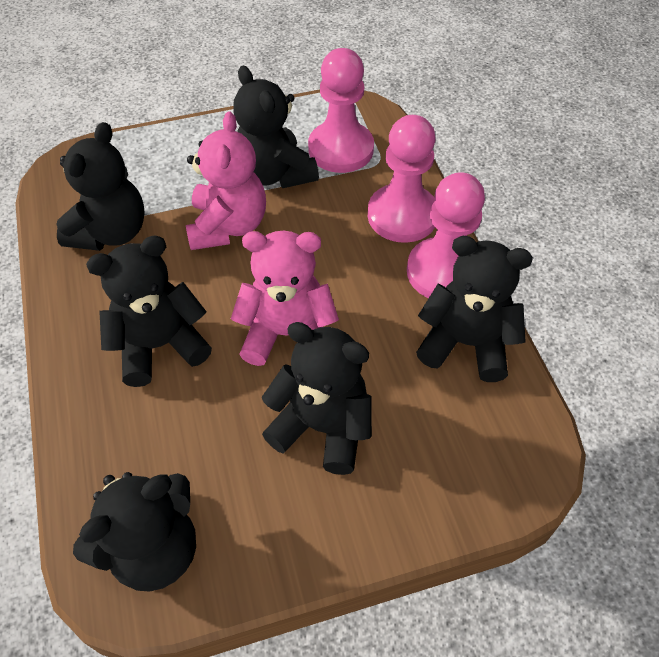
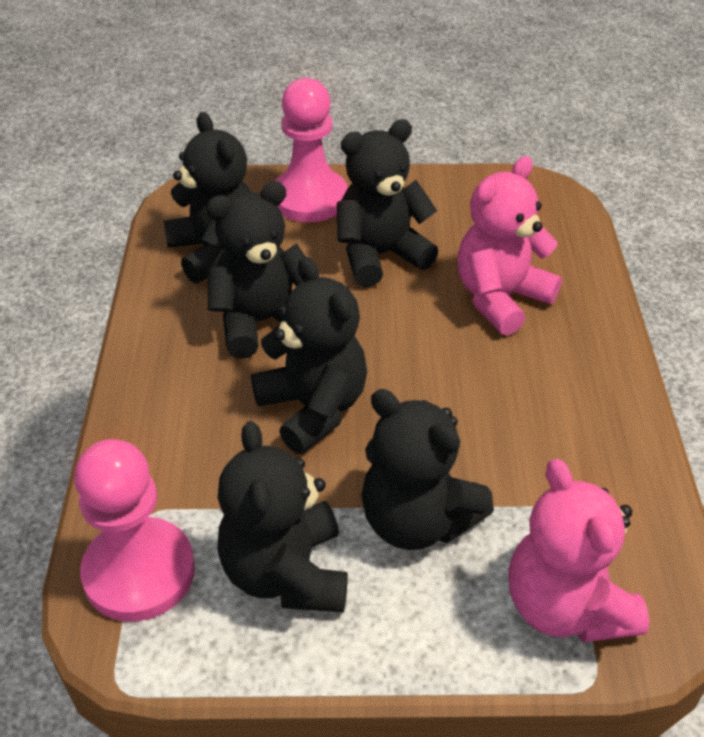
pink pawn: [308,48,374,173] [368,115,436,243] [407,172,485,298] = 3 -> [74,439,195,621] [274,78,348,222] = 2

